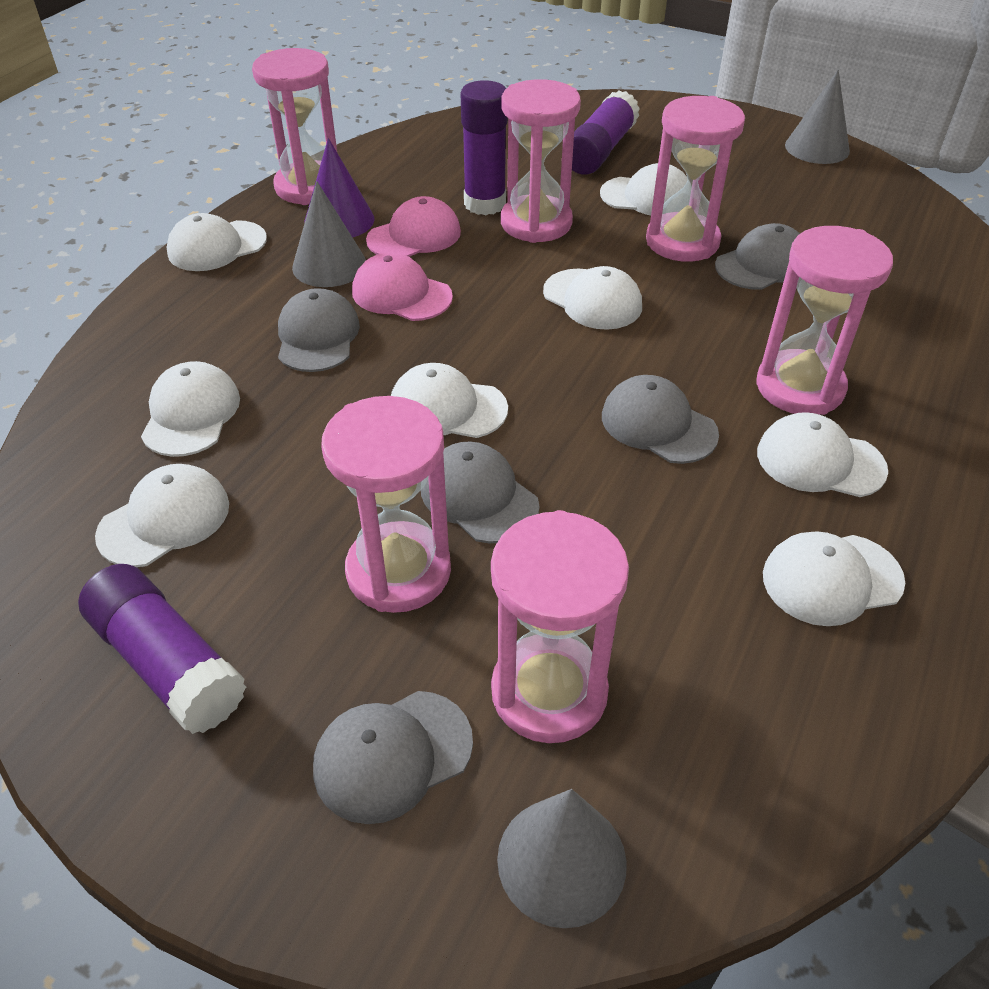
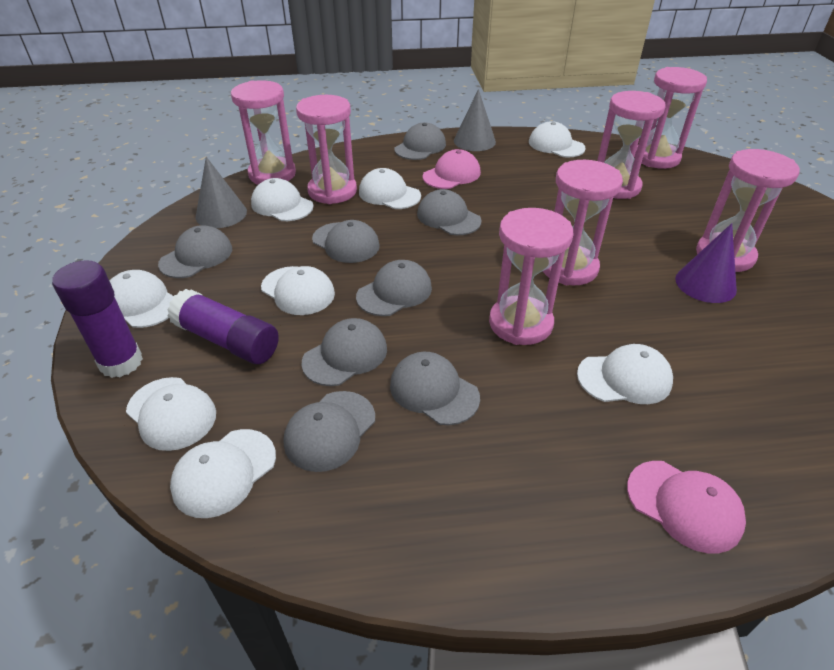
grey cap: [278,288,360,372] [313,691,473,824] [421,441,540,543] [602,375,719,464] [715,223,800,290] = 5 -> [158,225,232,278] [284,391,375,472] [301,318,387,386] [312,220,380,263] [356,260,432,316] [390,352,480,425] [395,123,446,160] [417,189,481,235] = 8
grey cone: [292,181,366,287] [497,789,627,928] [785,70,850,164] = 3 -> [196,157,247,228] [454,89,496,151] = 2
pink hourglass: [252,48,337,205] [321,396,451,613] [491,510,629,743] [501,79,581,243] [646,96,745,262] [756,226,893,415] = 6 -> [231,80,296,184] [296,95,357,204] [489,208,573,345] [543,160,623,285] [597,91,665,199] [635,67,707,169] [696,149,800,272] = 7
purple glue stick: [78,564,246,734] [460,80,508,215] [572,90,640,175] = 3 -> [52,260,143,378] [167,289,279,364] = 2

